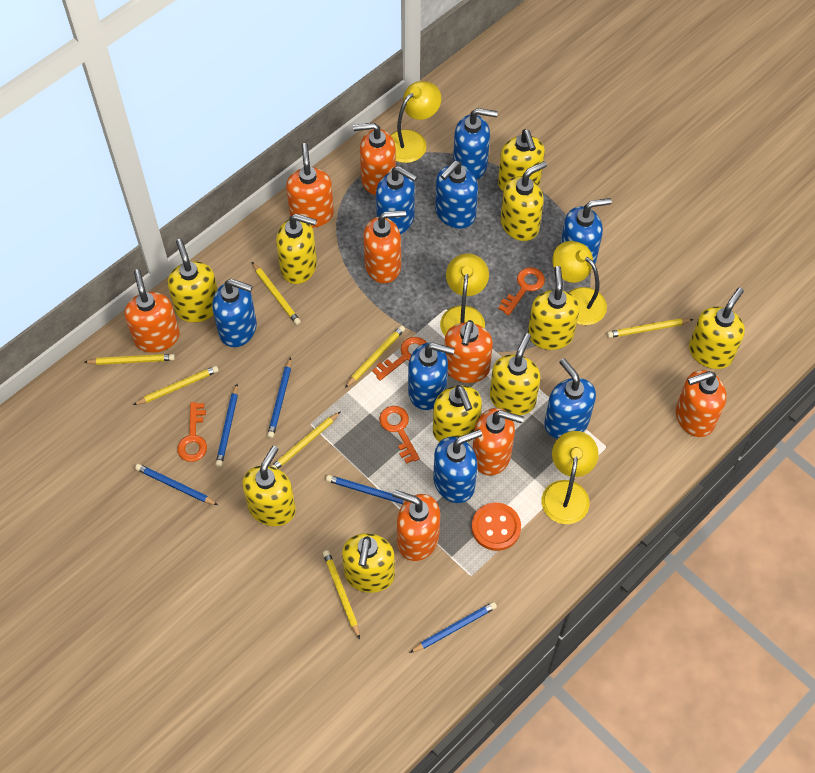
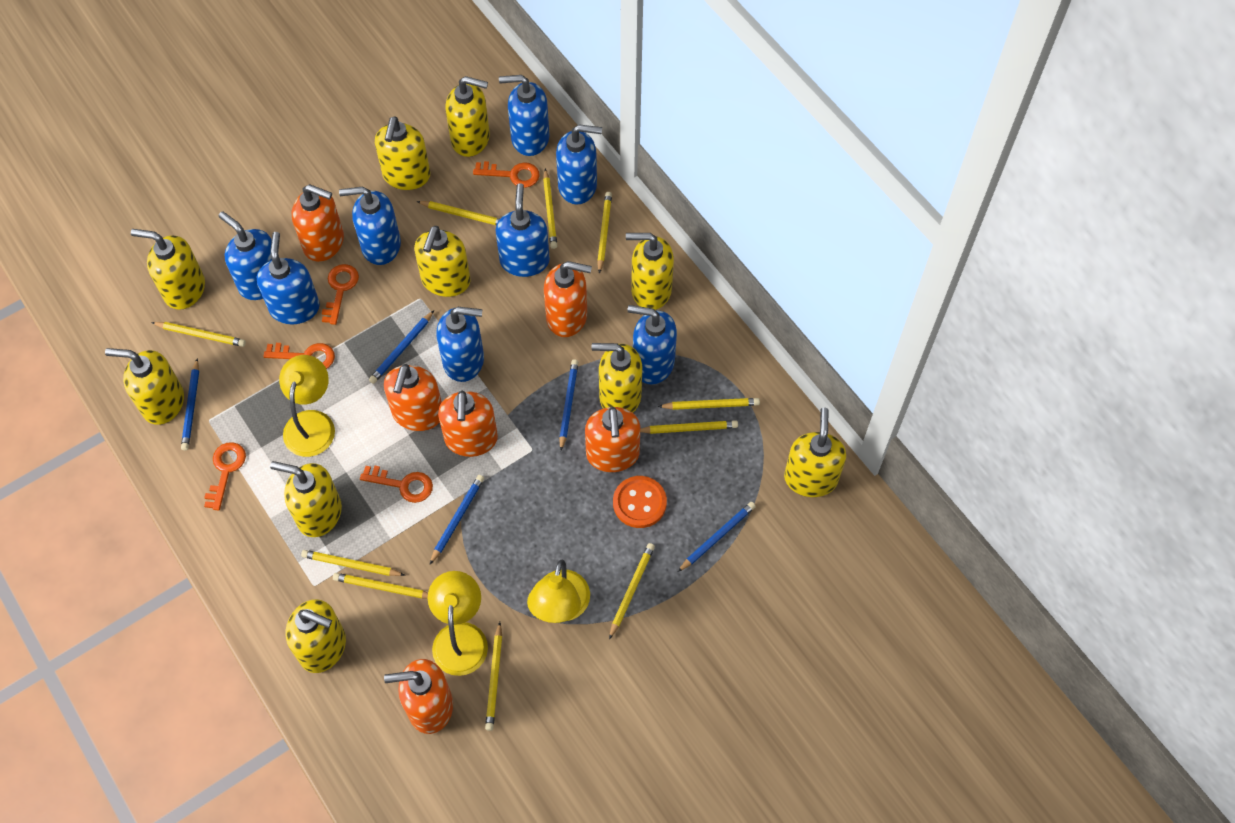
orange key: [177,402,207,462] [372,337,427,381] [379,406,420,464] [499,267,545,316] = 4 -> [204,442,246,511] [263,343,335,369] [322,264,359,325] [360,466,433,503] [473,161,540,188] = 5
orange soap dispenser: [125,269,180,353] [286,143,334,228] [353,123,396,195] [363,210,406,284] [392,490,440,561] [444,320,493,383] [473,408,524,476] [676,370,726,437] = 8 -> [292,184,344,262] [384,364,442,431] [384,659,453,734] [438,391,498,457] [544,261,592,337] [585,407,640,472] = 6
yellow lamp: [391,81,441,163] [440,253,489,336] [541,431,599,524] [552,241,607,325] = 4 -> [279,355,335,457] [428,571,488,676] [527,560,590,623] = 3
yellow pencil: [85,354,175,365] [133,366,219,405] [252,262,301,325] [272,411,341,469] [323,550,360,639] [345,325,405,388] [607,318,694,338] = 7 -> [151,322,246,347] [301,550,405,576] [333,573,428,598] [417,201,499,225] [485,622,502,731] [543,169,557,249] [597,192,612,274] [609,543,655,639] [640,420,738,434] [658,398,760,410] = 10

